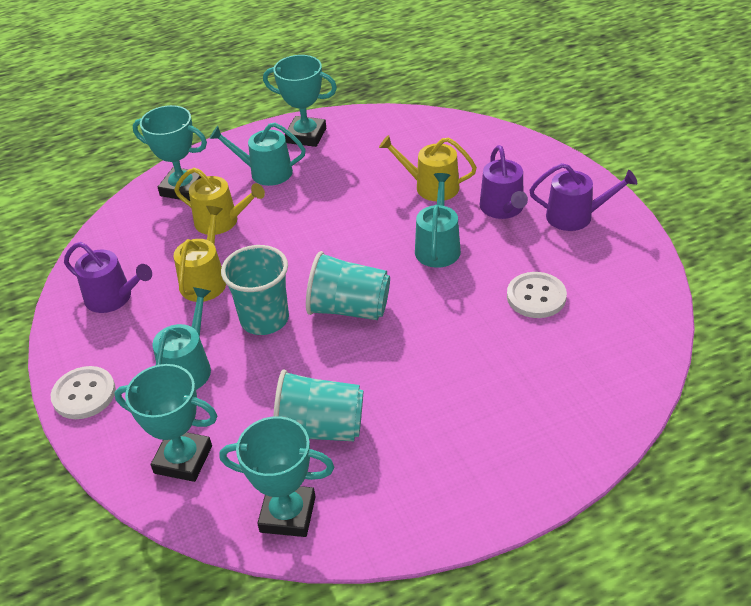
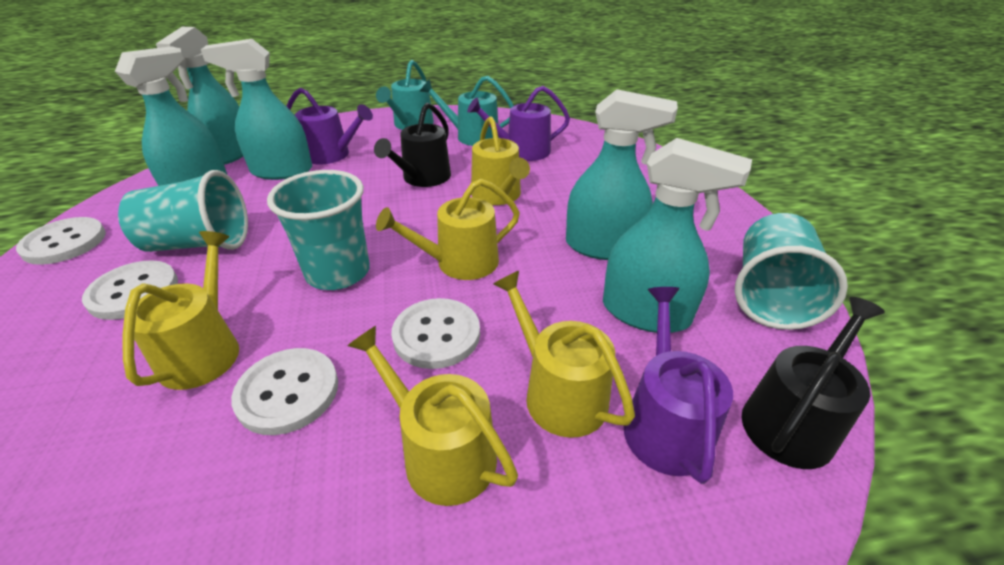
black watering can: none = 0 -> [374,103,451,187] [742,297,885,469] = 2
turquoise spray bottle: none = 0 -> [115,46,227,186] [156,27,243,165] [201,39,312,180] [566,89,678,260] [603,138,752,333] = 5
turquoise trophy: [114,364,217,482] [133,105,207,201] [220,416,334,537] [263,55,337,147] = 4 -> none = 0
turquoise watering can: [152,287,211,390] [210,123,306,186] [415,173,461,268] = 3 -> [376,60,434,130] [420,76,514,146] = 2
white button: [51,366,116,419] [507,272,567,318] = 2 -> [16,217,106,265] [82,260,178,320] [231,348,338,435] [391,298,480,369] = 4
yellow watering can: [174,168,265,235] [174,206,226,302] [379,135,477,201] = 3 -> [123,231,239,390] [347,326,518,506] [376,179,520,280] [471,116,530,205] [493,271,635,438] = 5

